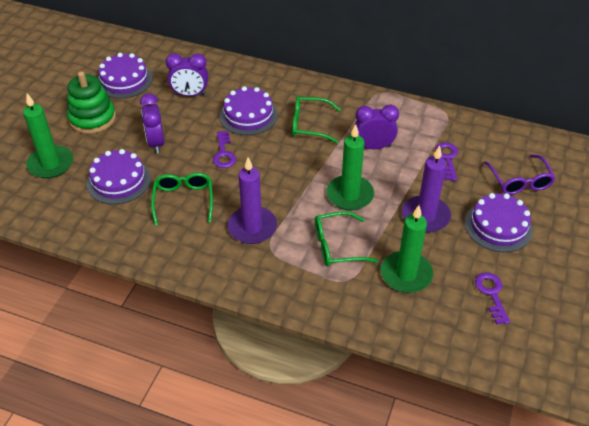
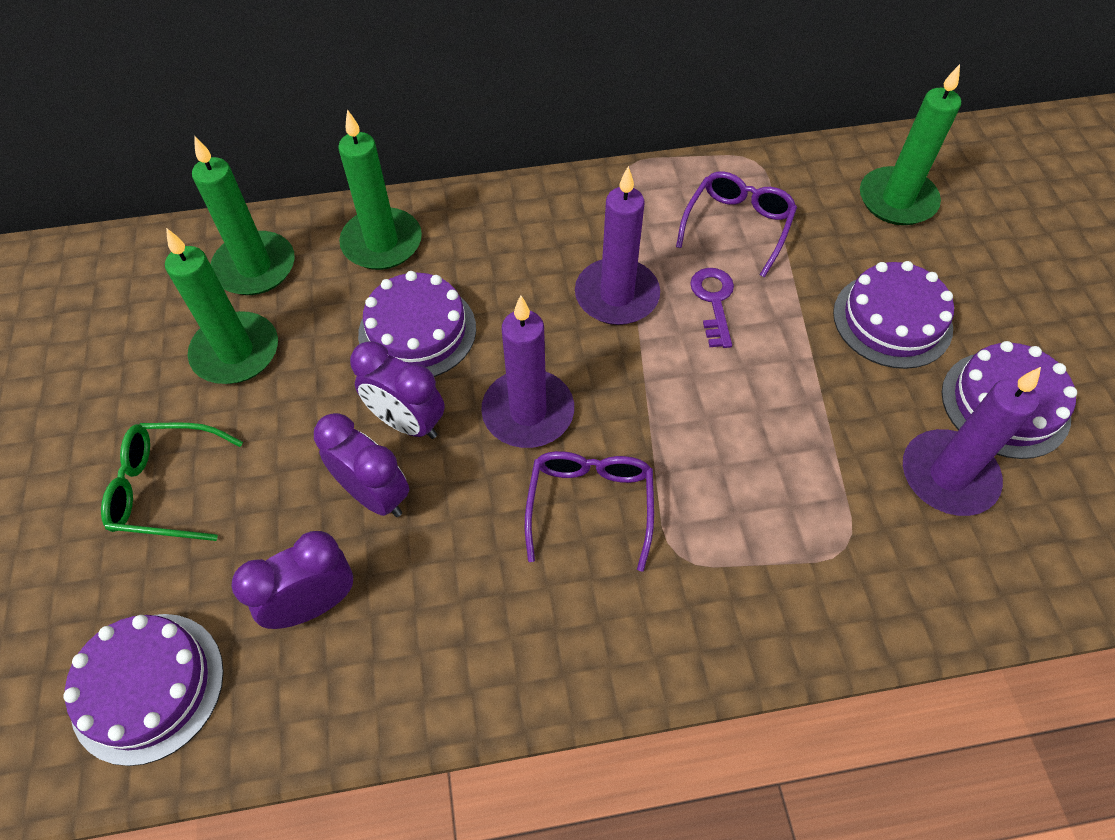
green candle: [23,93,73,179] [326,124,374,210] [381,205,433,293] = 3 -> [165,228,278,384] [192,136,295,295] [338,109,422,270] [860,64,961,225] = 4
green glasses: [151,173,213,226] [292,96,341,143] [315,211,378,266] = 3 -> [101,423,243,541] = 1
green stacking toy: [67,71,116,134] = 1 -> none = 0
purple candle: [227,157,277,244] [402,145,451,232] = 2 -> [481,295,574,448] [575,166,660,325] [903,367,1041,516] = 3
purple glasses: [484,154,555,195] = 1 -> [525,451,654,572] [676,171,797,278] = 2
purple key: [213,131,236,168] [435,142,458,181] [475,273,510,324] = 3 -> [690,268,734,348] = 1

